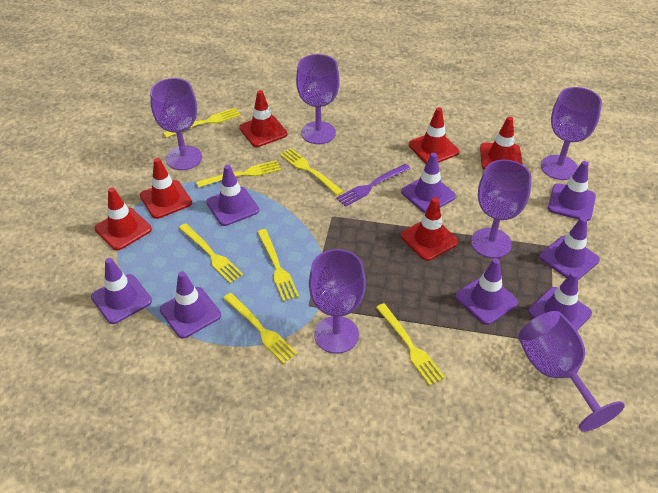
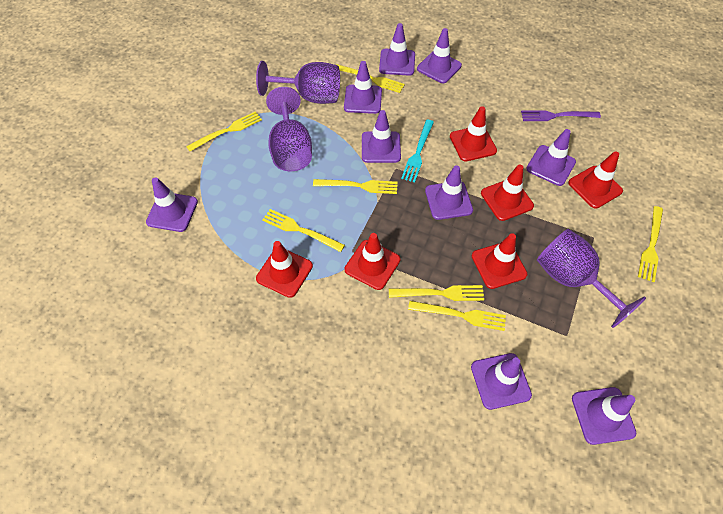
purple goblet: [150,78,202,170] [296,54,340,144] [309,249,366,354] [471,159,531,258] [518,311,625,432] [541,87,602,180] = 6 -> [256,61,340,104] [266,87,312,171] [537,229,646,328] = 3
purple traffic cone: [91,258,152,324] [160,271,221,338] [206,165,259,226] [401,153,456,213] [455,258,518,325] [528,271,592,330] [540,217,600,280] [548,161,596,221] = 8 -> [146,177,198,232] [344,61,382,114] [362,110,401,163] [379,23,415,76] [417,28,462,83] [425,165,473,220] [471,353,532,410] [526,129,576,186] [572,387,637,445] = 9
turquoise fork: none = 0 -> [401,120,434,182] = 1

